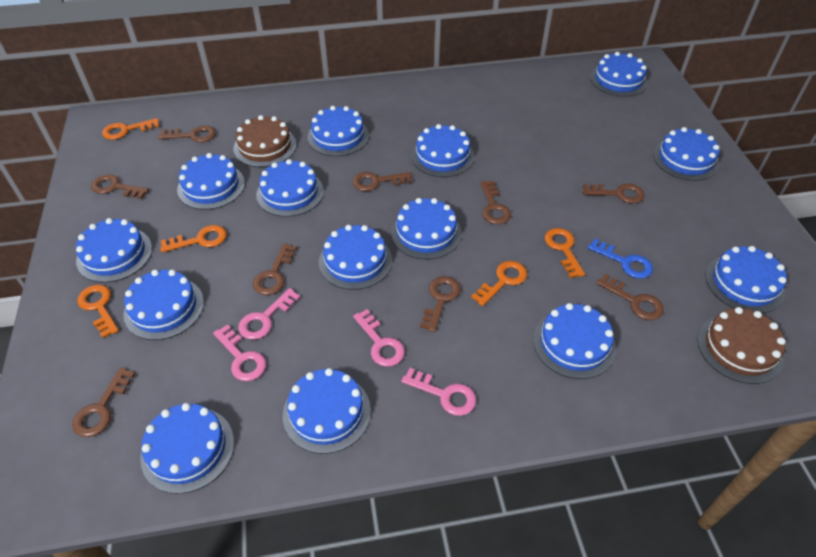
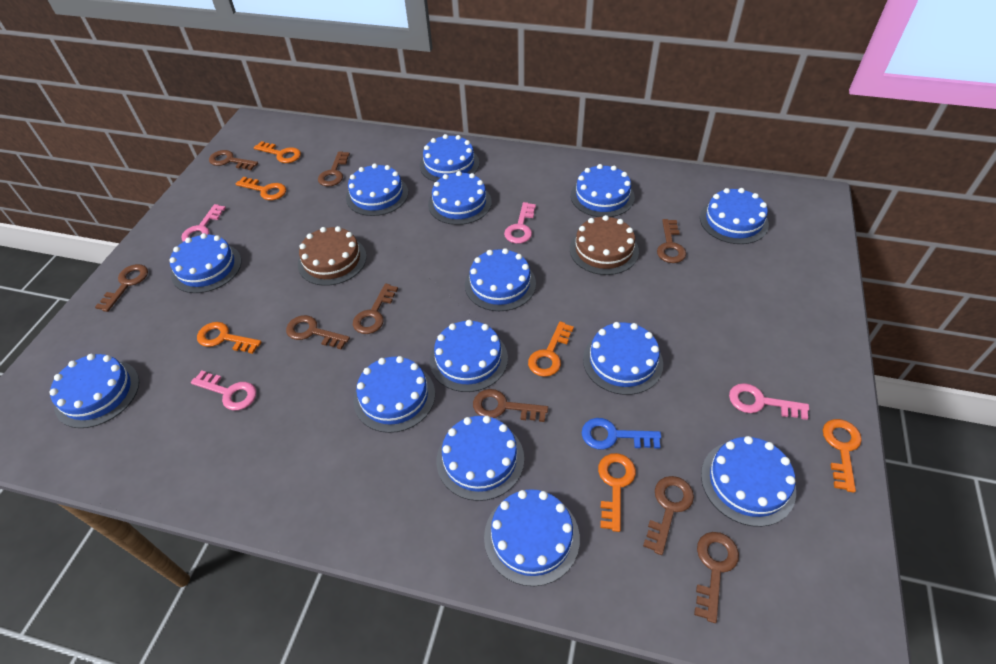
orange key: [78,285,119,338] [102,118,159,140] [160,225,227,253] [471,261,527,306] [545,228,585,278] = 5 -> [197,322,262,354] [236,177,286,200] [254,141,301,163] [528,321,574,377] [598,453,636,532] [823,419,862,493] = 6

